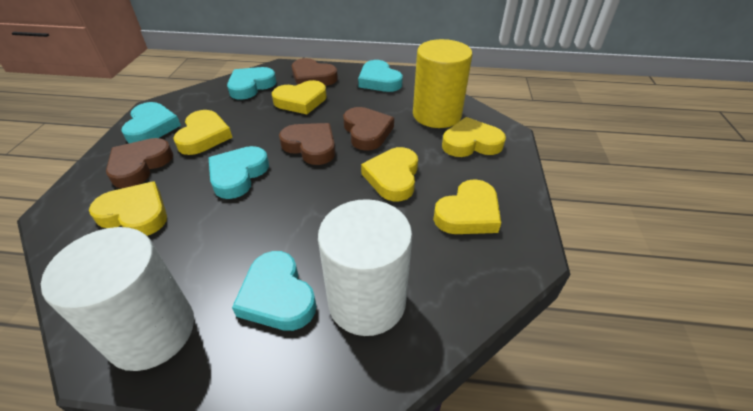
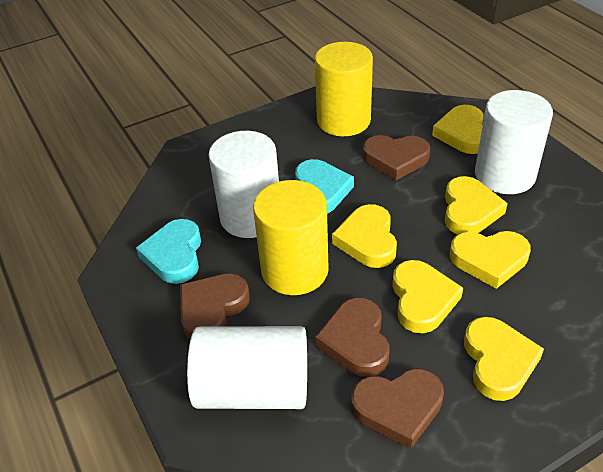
turquoise heart: [121,102,181,143] [209,146,269,199] [227,67,276,100] [232,251,316,331] [358,60,403,92] = 5 -> [136,219,201,284] [295,159,354,214] = 2
white cylinder: [41,227,194,371] [318,199,413,336] = 2 -> [187,326,307,409] [208,131,279,238] [475,90,553,194] = 3
yellow cylinder: [413,39,472,128] = 1 -> [253,180,329,295] [315,42,373,136] = 2

